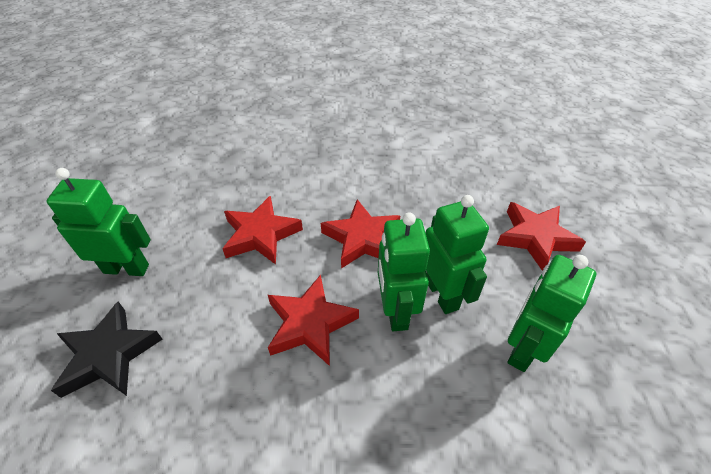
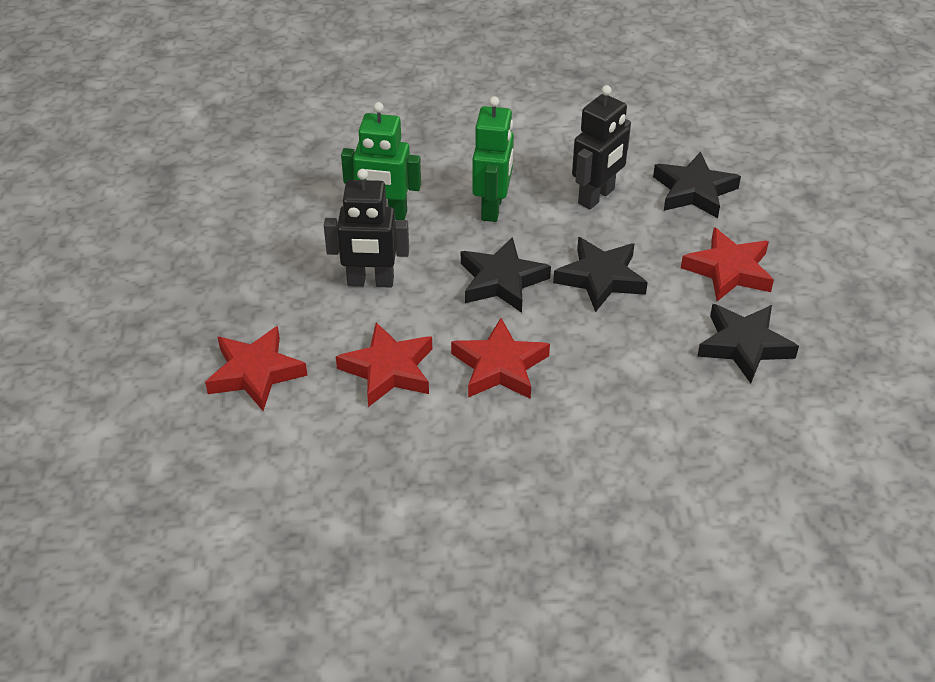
black robot: none = 0 -> [324,169,409,288] [572,85,631,209] = 2
black star: [51,302,163,398] = 1 -> [461,237,551,313] [553,237,648,312] [653,152,741,218] [697,304,799,384] = 4
green robot: [47,168,151,276] [378,213,430,331] [426,195,489,314] [507,255,596,372] = 4 -> [341,102,421,220] [472,96,514,222] = 2

